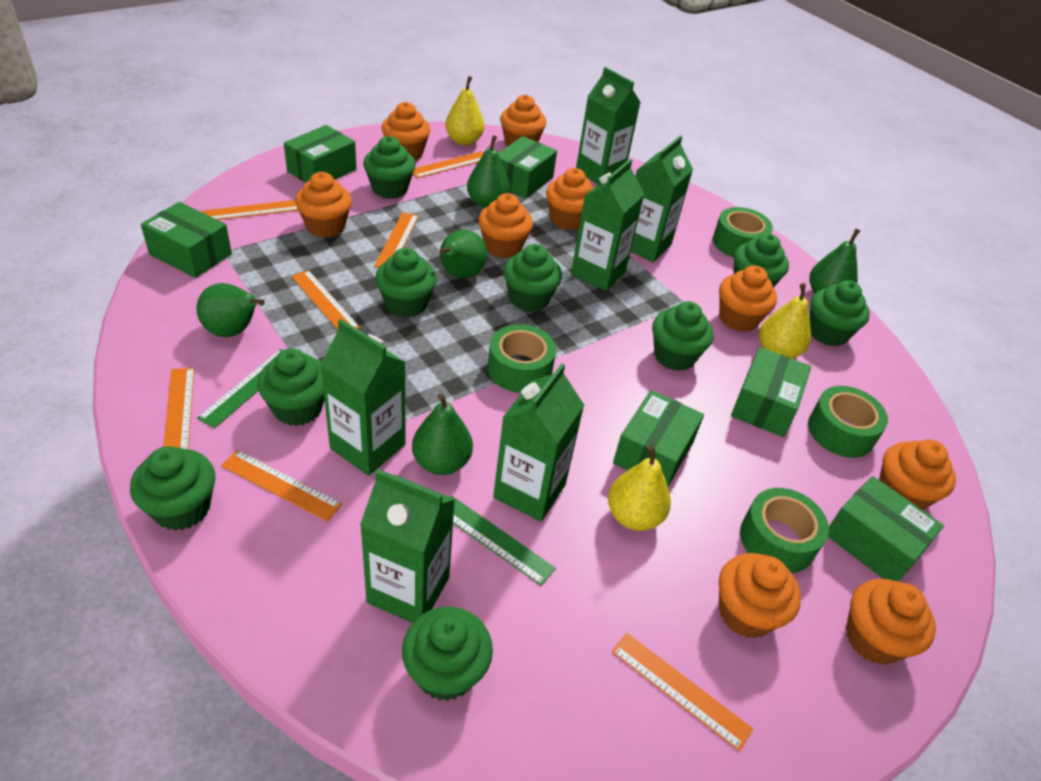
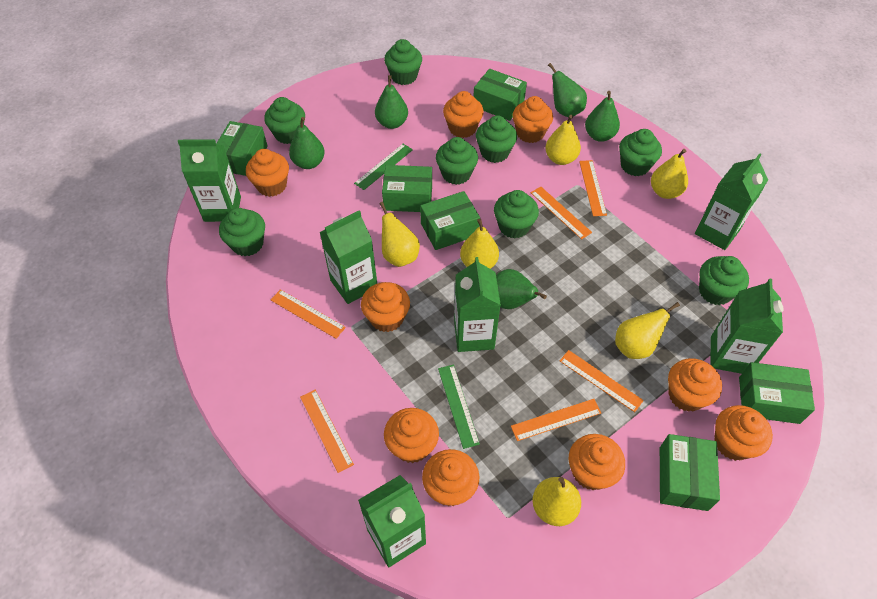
green cupcake: [130,446,216,531] [257,348,324,426] [363,136,416,199] [375,248,437,318] [402,607,493,701] [504,244,562,312] [652,301,713,371] [734,233,789,288] [809,280,870,347] = 9 -> [219,208,265,256] [264,97,305,144] [384,39,422,85] [436,137,478,185] [476,115,517,163] [494,190,539,238] [619,129,662,176] [699,256,749,305] = 8
green tape: [488,324,556,393] [713,207,773,258] [740,488,829,573] [808,386,888,458] = 4 -> none = 0
orange ruler: [163,367,195,449] [202,200,298,220] [221,450,342,522] [291,270,360,330] [374,212,419,268] [413,151,484,178] [612,633,753,751] = 7 -> [271,289,346,339] [300,390,354,473] [511,399,601,441] [531,187,592,239] [560,350,644,412] [579,160,607,216] = 6
yellow pear: [445,76,485,146] [608,445,671,531] [759,283,811,359] = 3 -> [379,202,420,267] [460,219,499,269] [532,477,581,526] [545,115,581,165] [615,302,680,359] [651,149,688,199] = 6

